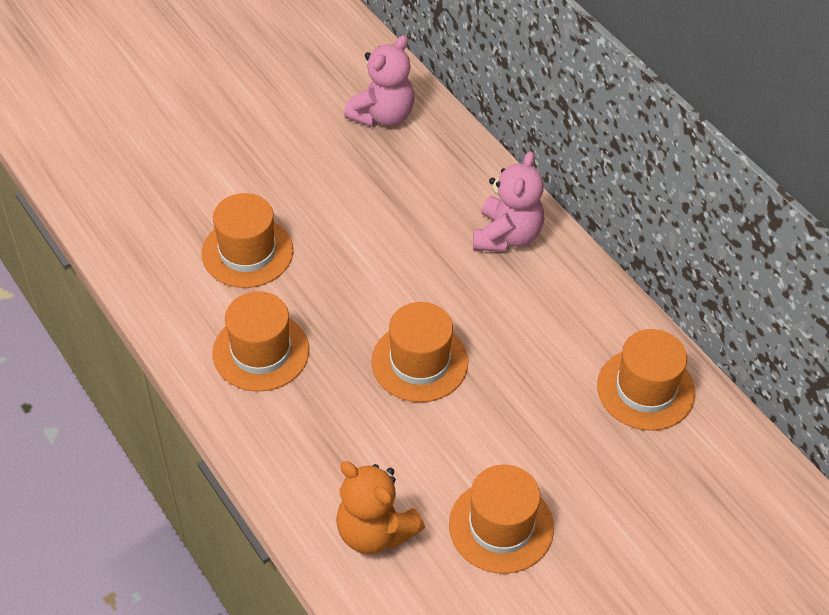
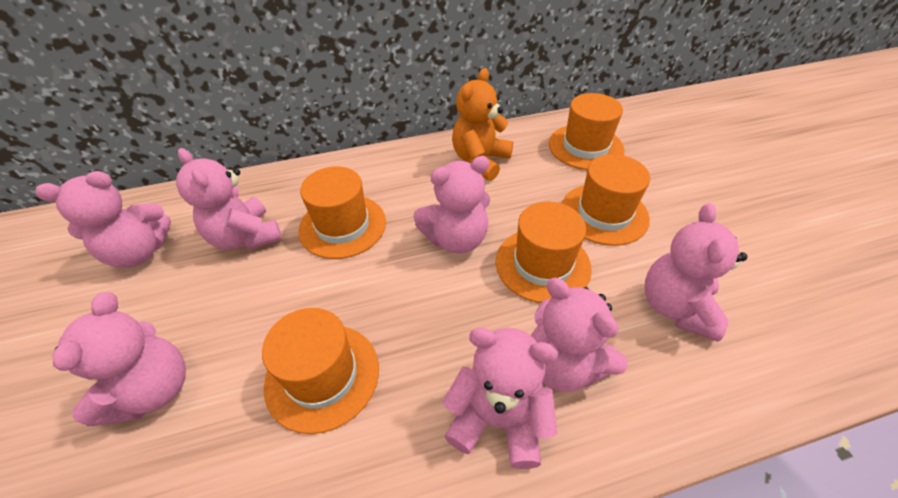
pink teddy bear: [344,35,415,127] [473,151,544,252] = 2 -> [36,171,171,268] [52,292,186,426] [176,148,282,250] [413,156,490,253] [442,328,558,469] [531,278,628,392] [645,203,748,342] = 7

